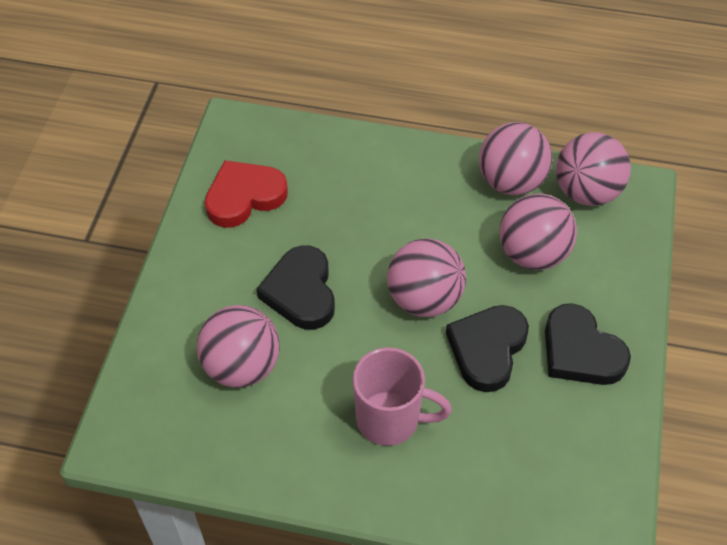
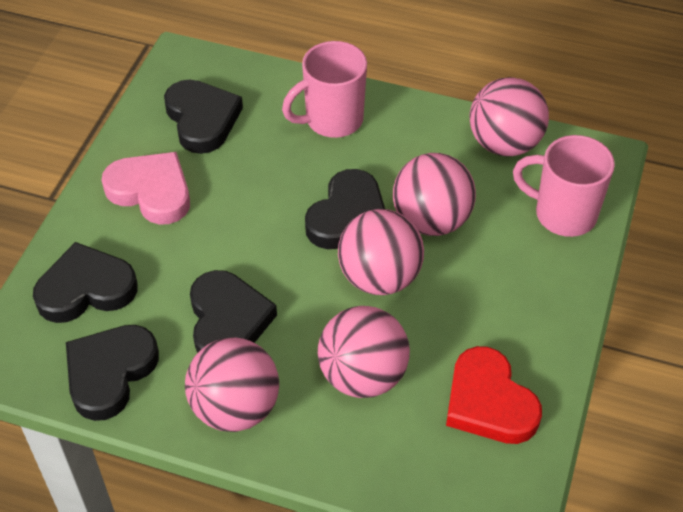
black heart: [257,245,335,330] [446,305,529,392] [545,303,631,385] = 3 -> [33,242,138,323] [66,325,159,421] [164,79,243,154] [190,270,277,353] [305,169,385,249] = 5
pink heart: none = 0 -> [102,152,190,225] = 1
pink mug: [353,347,452,446] = 1 -> [282,41,367,138] [513,135,615,237] = 2

